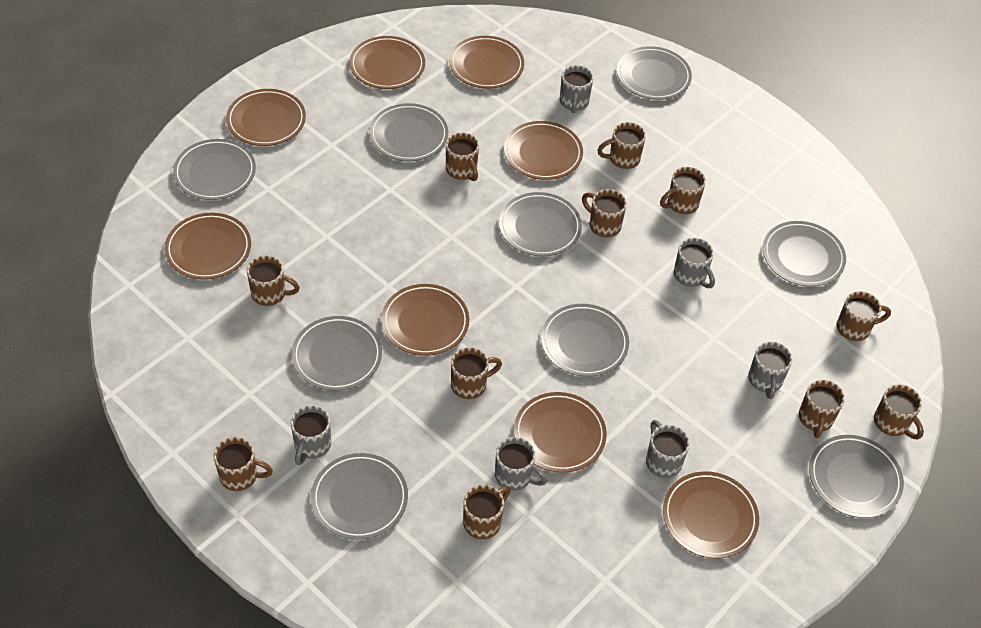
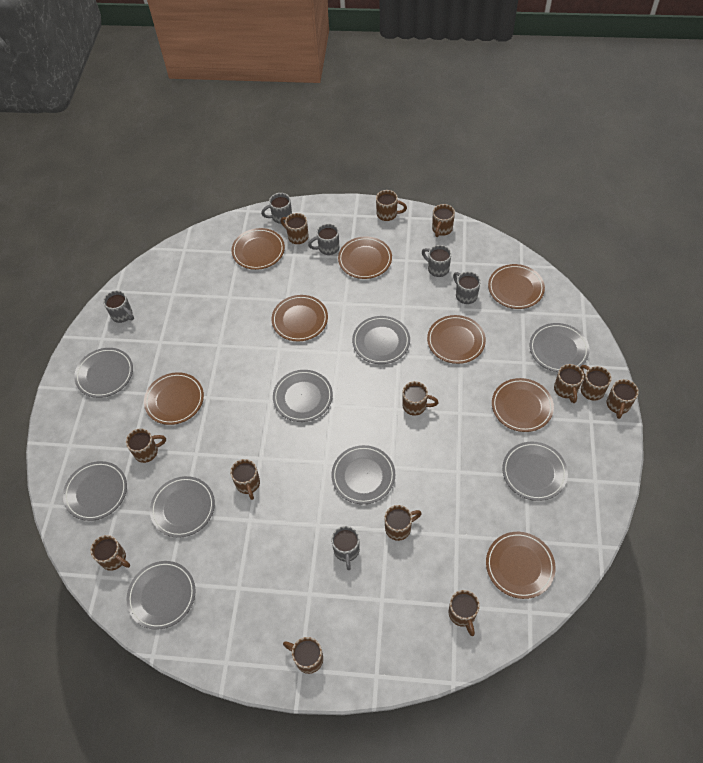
brown mug: [214,437,273,491] [247,255,300,306] [446,132,479,181] [451,347,502,399] [463,485,510,539] [582,189,627,237] [597,122,646,169] [660,167,706,214] [799,380,845,438] [837,291,891,341] [874,384,924,440] = 11 -> [90,535,130,571] [126,428,166,463] [230,459,260,500] [281,213,309,244] [283,637,323,674] [376,190,407,221] [384,505,422,541] [402,381,439,416] [432,204,455,237] [449,590,480,636] [554,364,584,403] [580,365,612,401] [607,379,639,419] = 13

